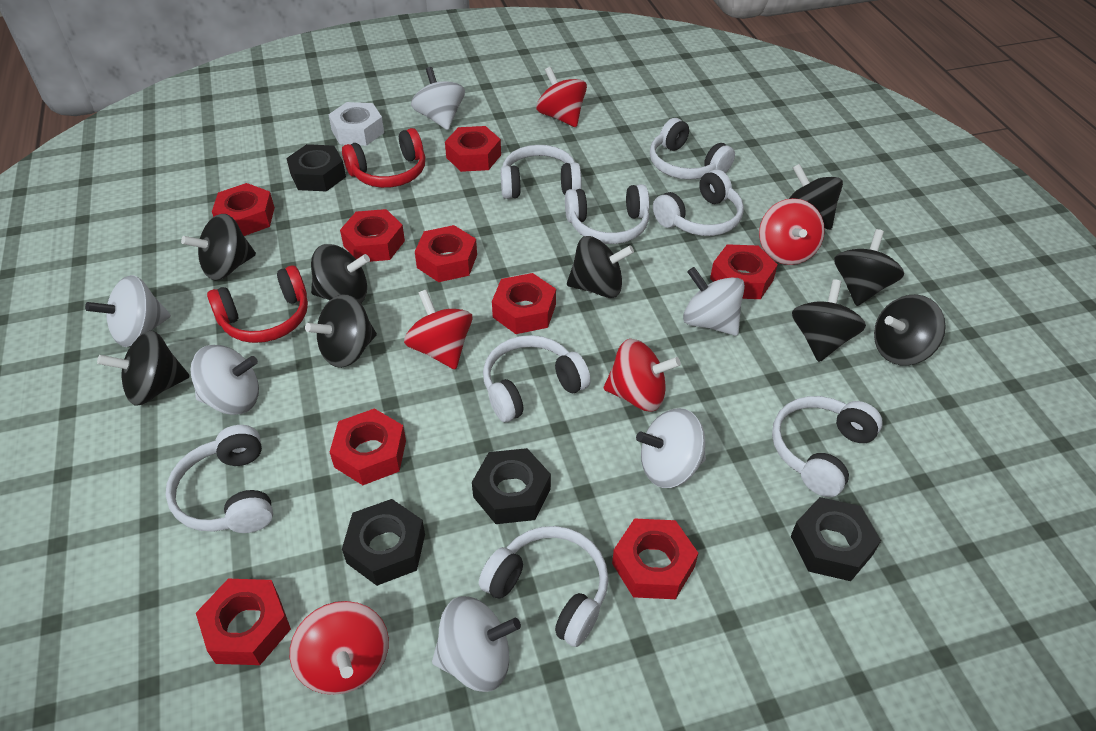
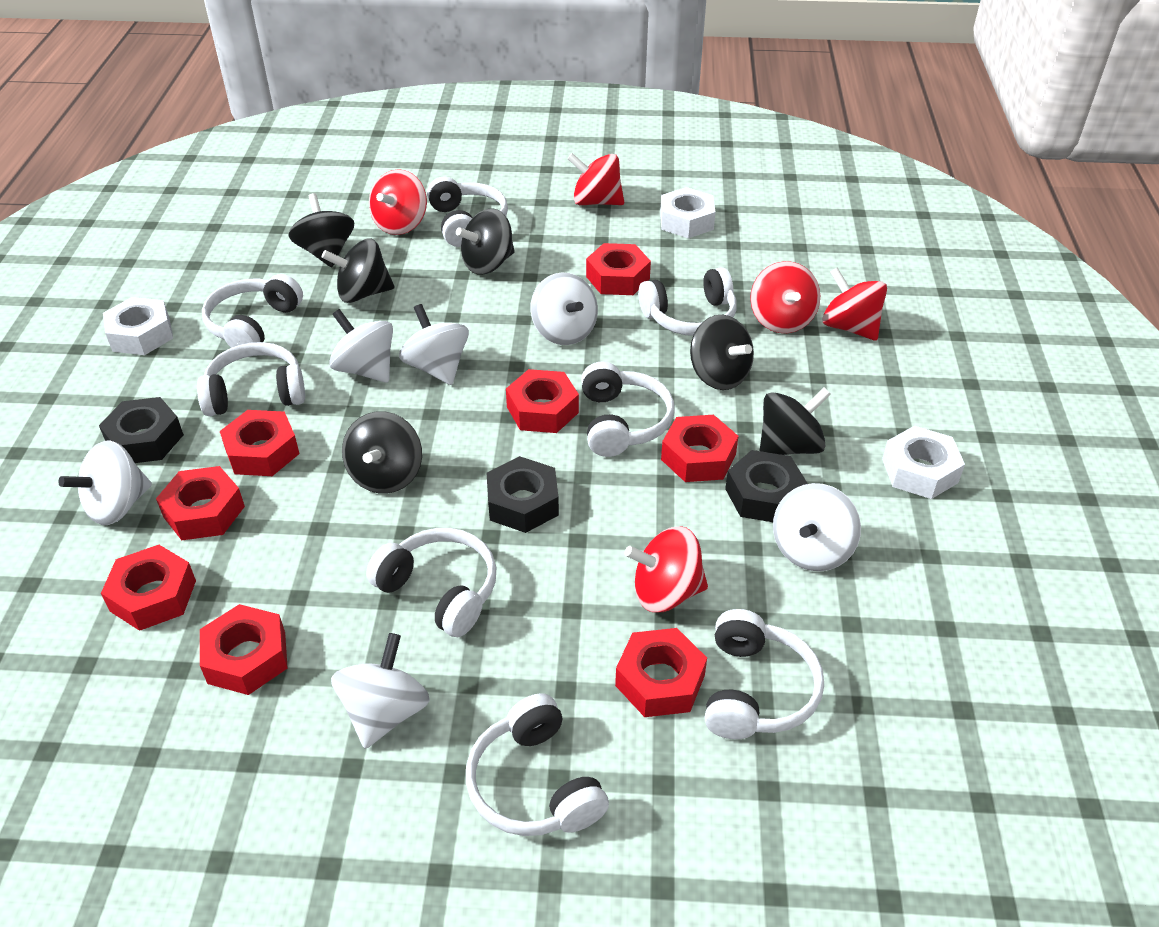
black nut: [286,144,346,192] [342,499,425,586] [472,448,551,524] [791,497,881,581] = 4 -> [99,397,184,463] [487,456,559,533] [725,450,808,522] = 3
black spinning top: [97,331,190,406] [181,214,256,280] [305,294,377,368] [311,244,370,303] [567,236,634,298] [789,164,843,230] [792,279,866,362] [834,229,904,306] [874,295,946,366] = 9 -> [288,193,354,267] [322,239,394,303] [342,411,422,494] [456,208,515,275] [690,315,754,390] [760,388,831,455] = 6
red headphones: [207,265,308,343] [342,128,425,188] = 2 -> none = 0
red nut: [196,579,291,665] [212,183,275,236] [330,408,406,485] [340,209,405,262] [415,225,477,282] [445,126,501,172] [492,273,556,334] [612,518,698,599] [710,244,778,299] = 9 -> [101,545,196,631] [156,466,245,540] [200,604,288,695] [220,410,300,476] [506,369,579,433] [586,243,651,295] [615,628,707,717] [661,415,738,482] = 8
white nut: [328,102,384,146] = 1 -> [103,297,173,355] [660,187,716,238] [882,426,965,499] = 3

